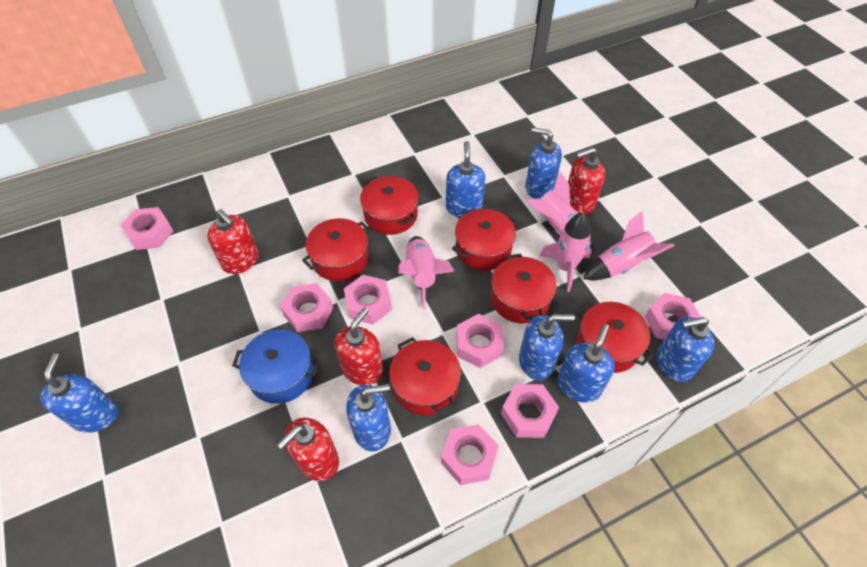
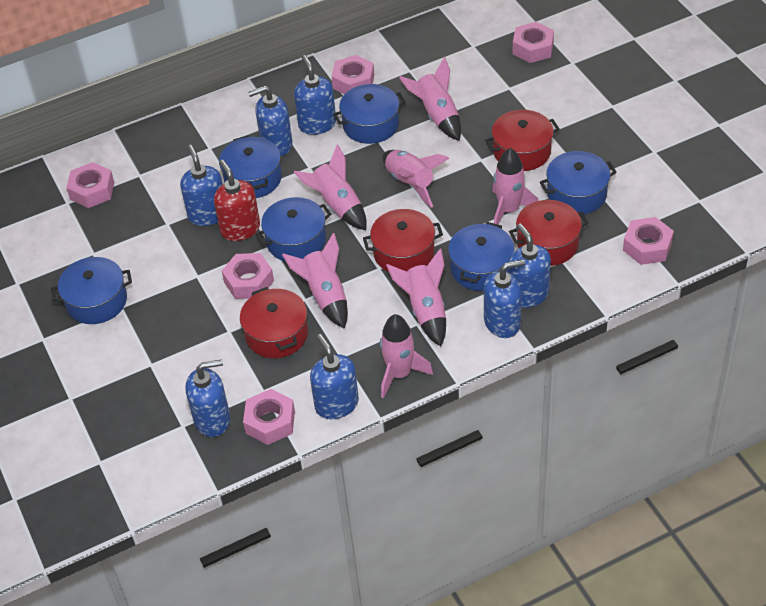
blue pot: [232,330,320,404] = 1 -> [51,257,132,324] [219,135,282,198] [255,197,332,262] [333,84,406,144] [448,222,514,291] [540,151,617,215] = 6
pink nut: [121,207,173,250] [280,283,333,332] [344,275,392,324] [441,424,499,485] [457,314,504,368] [501,384,559,438] [645,293,701,340] = 7 -> [66,162,114,208] [222,253,274,299] [243,389,295,445] [331,55,375,94] [513,22,554,63] [623,217,674,265] = 6
pink rocket: [398,236,455,309] [525,171,594,251] [539,213,592,292] [583,211,674,280] = 4 -> [282,233,348,329] [294,145,367,230] [380,314,433,398] [382,150,449,208] [386,249,446,346] [399,57,461,141] [492,148,538,225] = 7
red pot: [302,218,371,281] [360,176,419,235] [389,337,461,415] [452,209,517,271] [491,254,557,324] [577,302,653,373] = 6 -> [240,287,308,358] [363,209,443,272] [485,110,560,171] [509,200,589,266] = 4
red soap dispenser: [207,209,259,274] [277,418,339,481] [334,307,383,385] [568,147,605,214] = 4 -> [214,160,260,241] = 1

